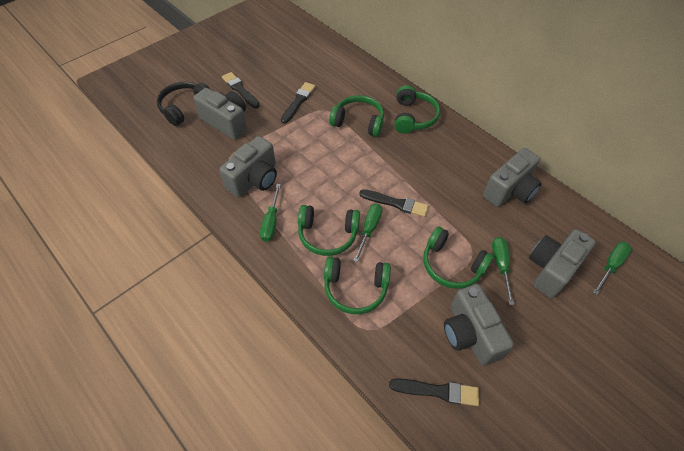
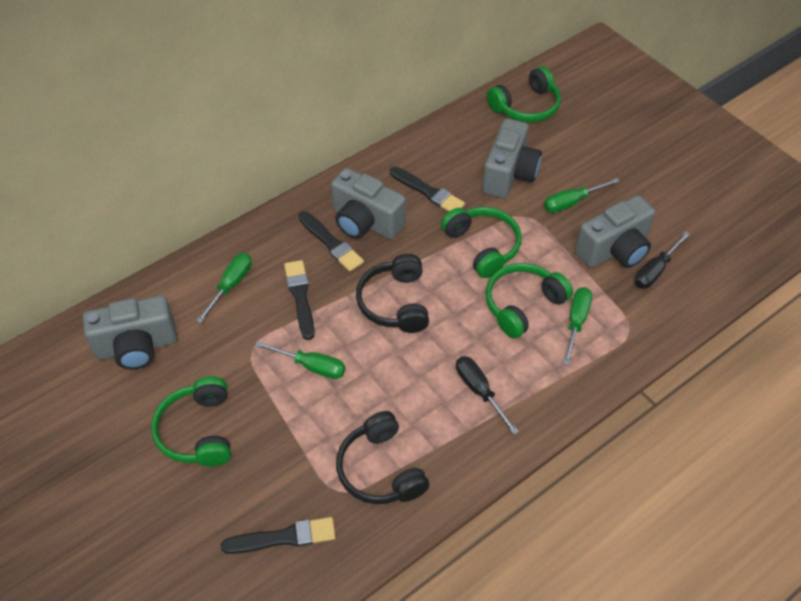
black headphones: [157,82,210,126] = 1 -> [336,411,429,504] [356,254,429,333] = 2
black screwdriver: none = 0 -> [456,356,519,435] [635,231,690,289] = 2
green headphones: [298,205,360,256] [324,256,391,314] [329,95,384,137] [394,85,440,134] [423,227,494,289] = 5 -> [151,376,231,467] [441,207,522,278] [486,263,573,338] [487,66,561,122] = 4
grey camera: [193,88,247,140] [219,136,277,197] [444,284,514,366] [483,148,542,207] [529,229,596,298] = 5 -> [83,295,177,369] [331,168,406,239] [482,118,542,198] [575,195,655,268] = 4

